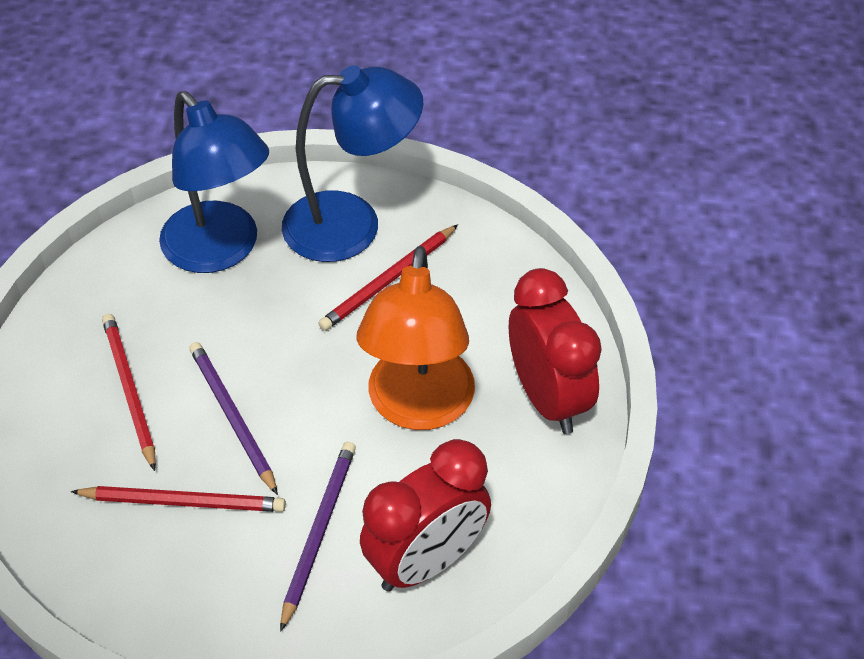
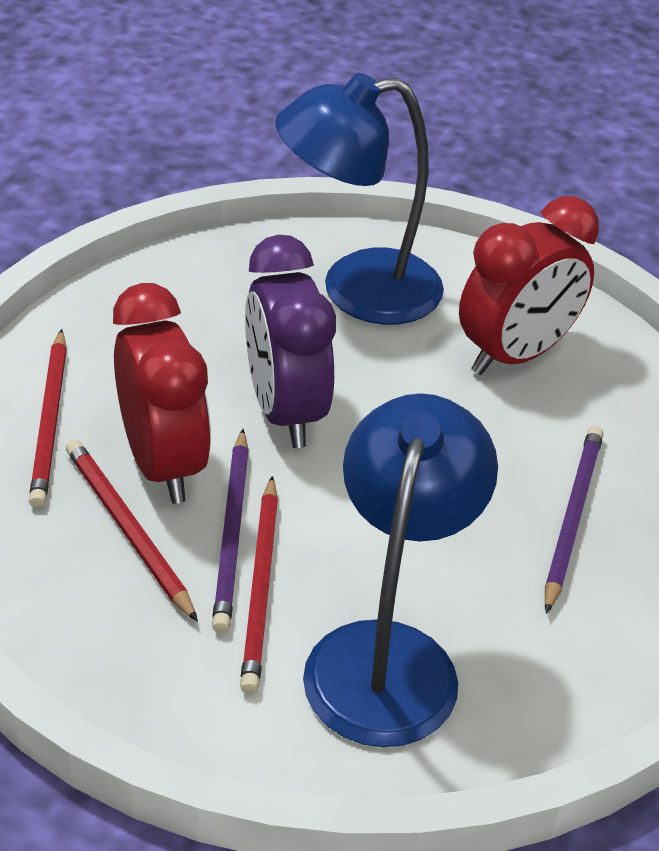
orange lamp: [356,246,475,430] = 1 -> none = 0
purple clock: none = 0 -> [245,235,336,448] = 1

